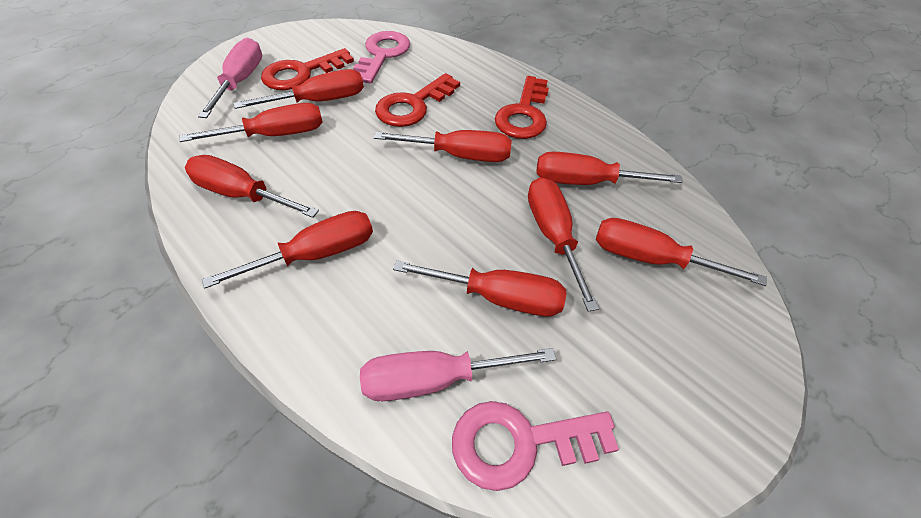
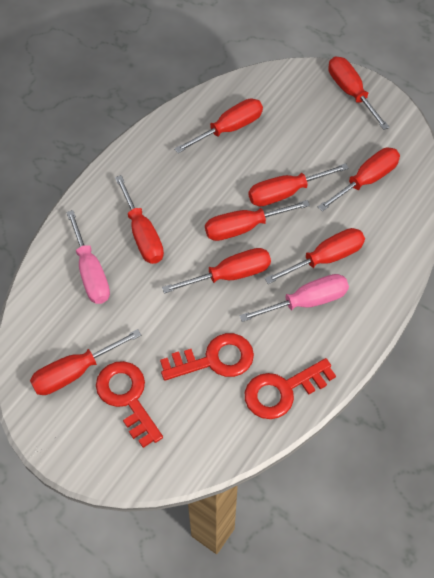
pink key: [353,31,410,83] [452,401,619,491] = 2 -> none = 0

